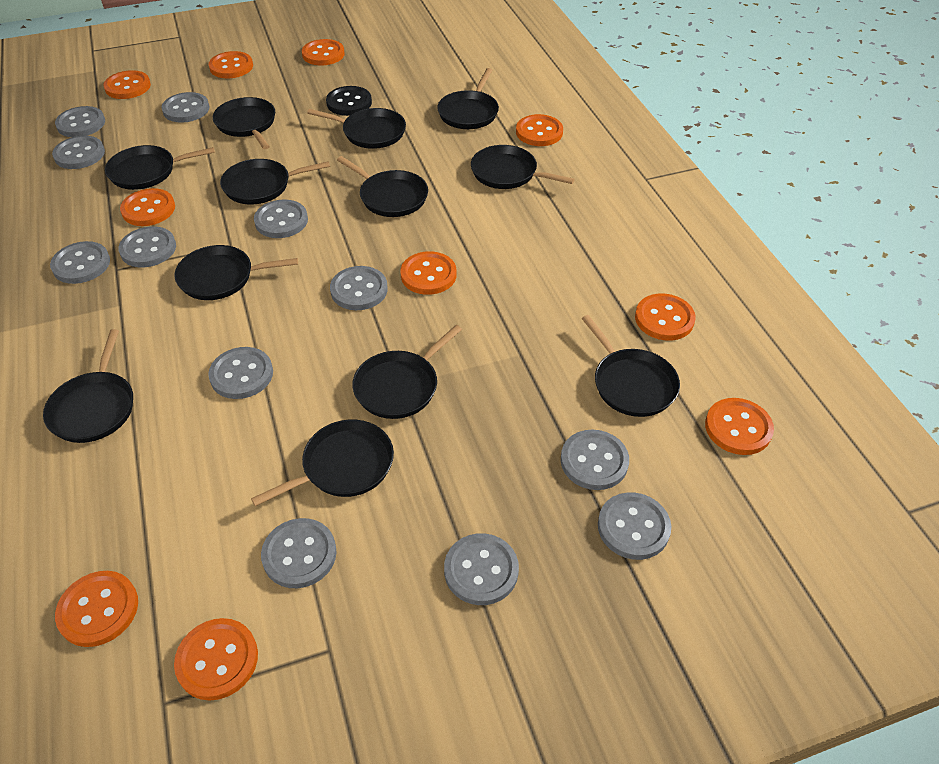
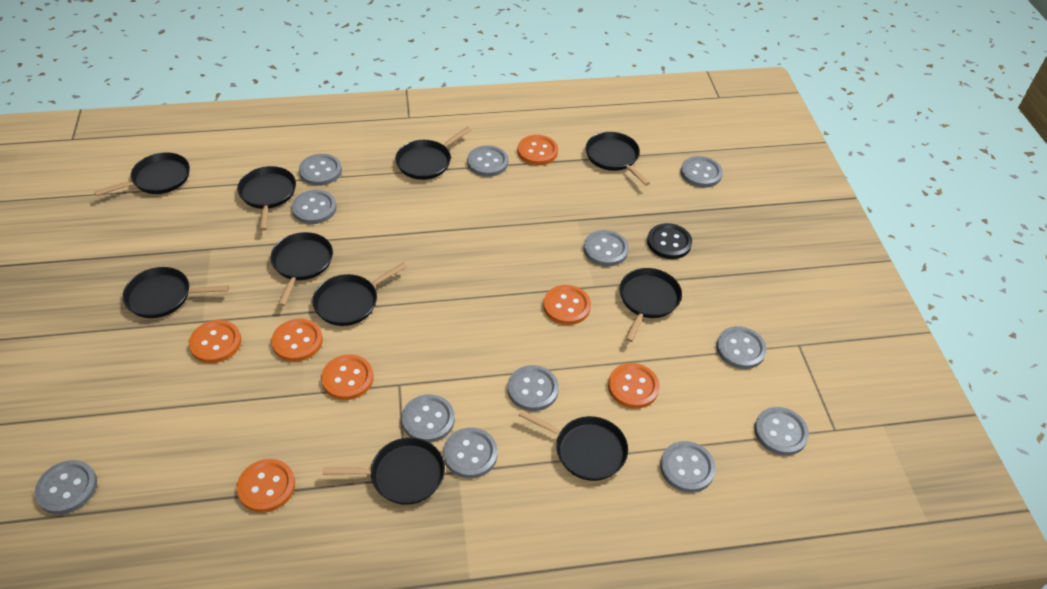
black pan: [43,329,133,443] [105,145,215,190] [174,245,298,300] [213,97,275,149] [220,159,330,204] [251,420,394,506] [307,108,406,149] [337,156,428,217] [352,325,462,419] [437,68,499,129] [471,145,575,189] [582,315,680,417] = 12 -> [94,153,190,196] [123,267,229,318] [237,166,296,231] [271,232,333,306] [312,262,407,326] [323,437,445,505] [395,127,471,180] [518,410,628,481] [586,132,650,186] [619,268,682,342] = 10
orange button: [55,571,138,647] [104,70,151,99] [120,188,175,226] [174,618,258,701] [209,51,253,78] [302,39,345,66] [400,251,457,295] [516,114,563,146] [635,294,696,340] [705,398,774,455] = 10 -> [189,320,241,363] [237,459,295,513] [271,319,323,362] [321,354,374,400] [518,135,558,165] [543,285,591,325] [608,363,660,409] = 7

